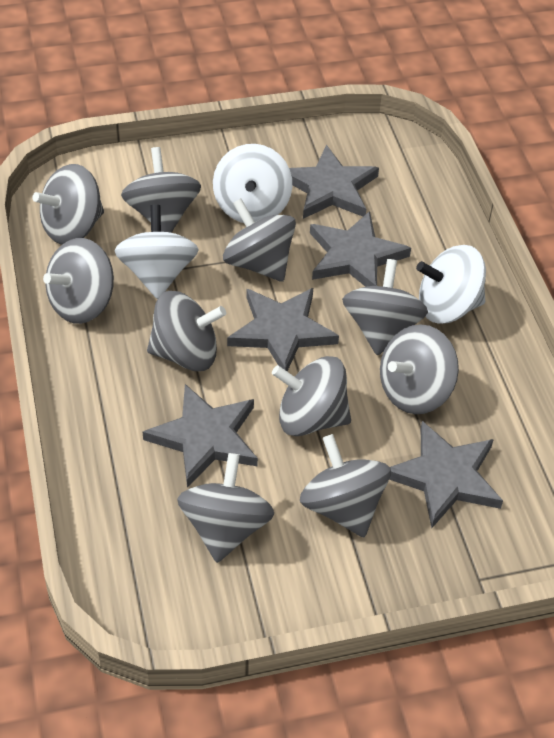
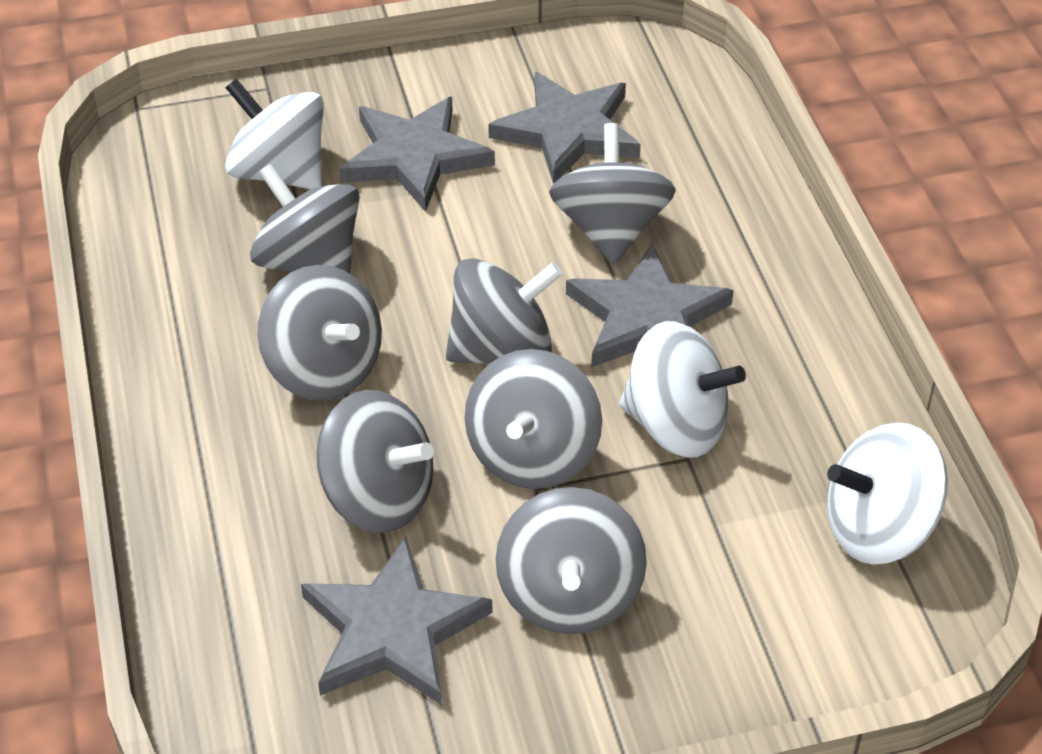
grey spinning top: [32,164,104,245] [43,238,114,324] [121,147,201,233] [147,291,226,371] [177,453,274,563] [223,198,296,282] [272,356,351,436] [300,434,391,537] [342,259,428,356] [380,324,459,414] = 10 -> [250,164,360,274] [257,265,382,401] [316,390,434,533] [446,259,563,364] [465,349,602,489] [496,487,647,634] [549,123,675,265] = 7
grey star: [143,384,258,488] [227,288,339,371] [289,145,379,219] [310,211,411,287] [389,421,503,528] = 5 -> [301,537,492,706] [339,97,495,212] [488,72,641,184] [566,244,734,368] = 4

